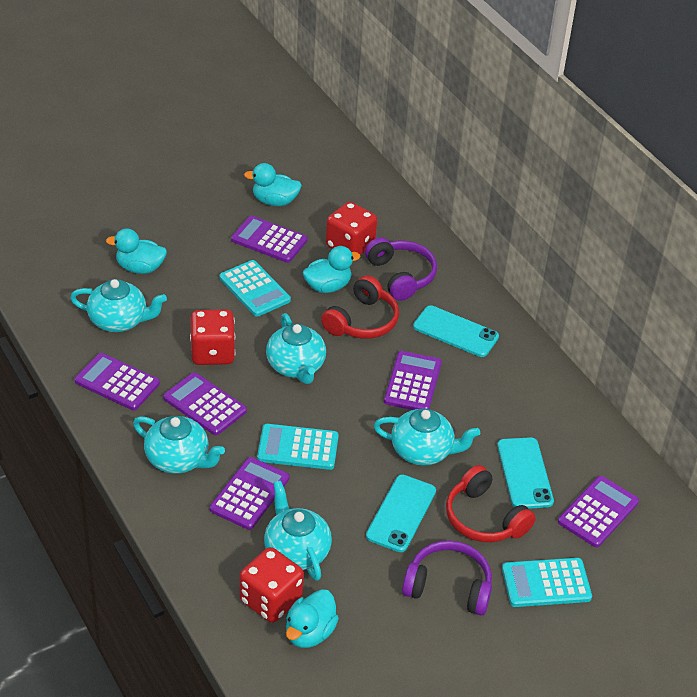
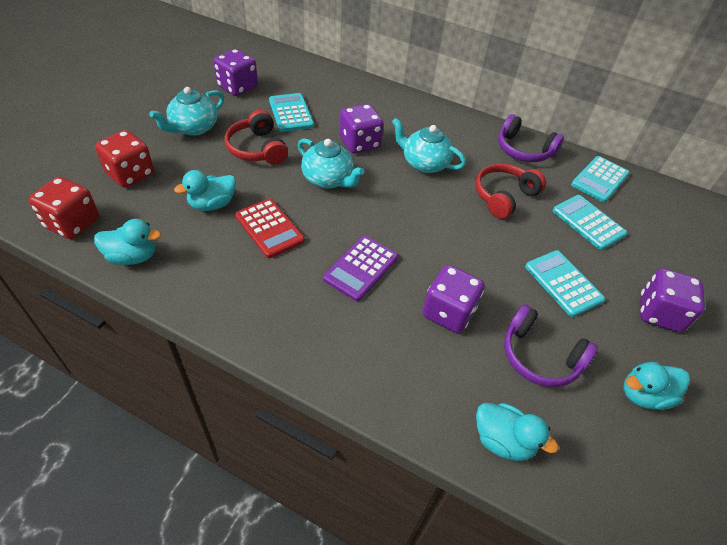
purple calculator: [75,353,160,410] [163,372,247,435] [210,457,289,530] [231,216,307,263] [384,351,442,410] [558,476,639,547] = 6 -> [323,236,398,301] = 1
purple dice: none = 0 -> [213,49,258,96] [340,104,384,154] [422,265,485,333] [640,268,705,332] = 4
red calculator: none = 0 -> [235,199,305,258] = 1
red dice: [190,309,235,365] [239,547,304,623] [326,202,377,255] = 3 -> [28,177,99,239] [95,130,154,188] = 2
turquoise calculator: [219,260,291,317] [257,424,339,470] [502,558,592,607] = 3 -> [269,93,314,132] [525,250,605,317] [553,195,627,250] [571,156,630,202] = 4
turquoise phone: [366,475,436,552] [413,305,499,357] [497,437,554,509] = 3 -> none = 0
turquoise teapot: [70,279,167,332] [133,416,225,474] [264,481,332,581] [266,313,326,384] [373,409,480,466] = 5 -> [149,87,224,136] [298,138,364,188] [392,118,466,173] = 3

